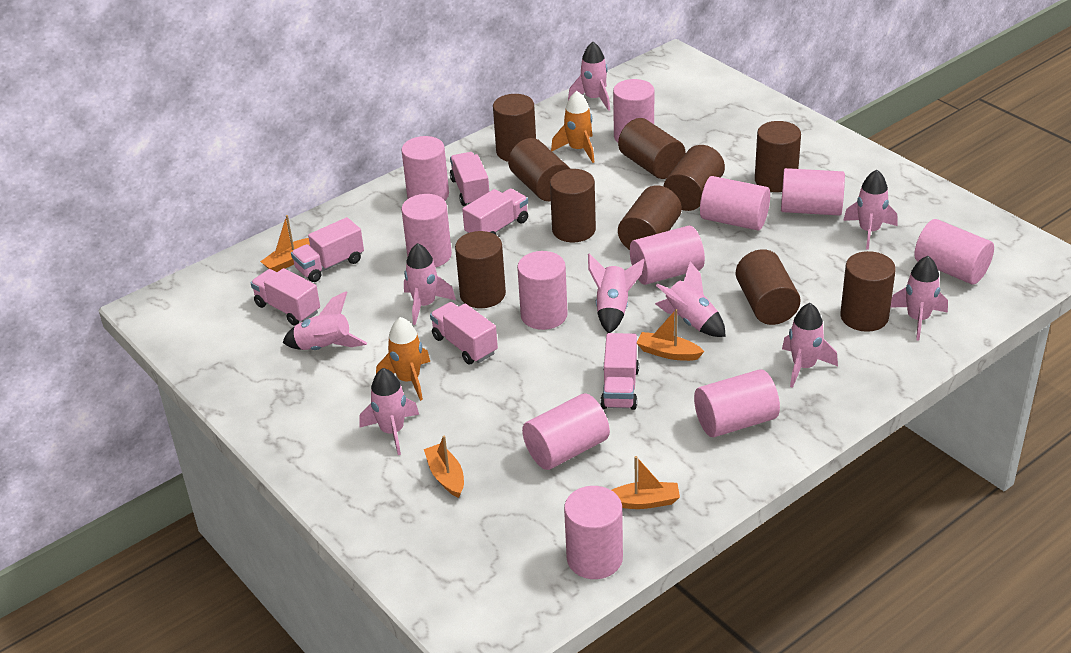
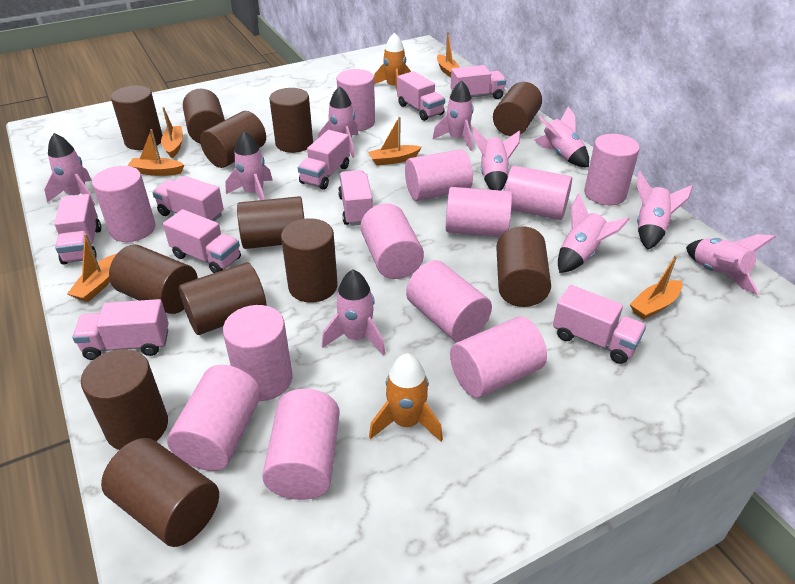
brown cylinder: [455,231,506,308] [493,94,536,162] [508,138,570,201] [550,169,596,242] [618,118,685,179] [618,185,681,250] [664,145,725,211] [736,249,801,325] [755,121,801,192] [840,251,896,332] = 10 -> [81,349,168,450] [101,438,219,547] [109,244,198,314] [111,86,163,150] [179,262,266,335] [183,89,225,144] [200,111,266,168] [237,196,304,249] [269,88,313,153] [281,218,338,303] [493,82,542,136] [496,226,551,307] = 12
orange boat: [260,215,310,272] [424,435,464,498] [612,456,680,509] [637,309,704,361] = 4 -> [67,234,116,302] [127,129,184,176] [161,107,183,158] [368,117,422,166] [437,32,460,78] [629,255,682,319] = 6
pink cylinder: [401,194,452,267] [402,136,449,200] [517,251,568,330] [522,393,610,470] [564,486,623,579] [613,79,654,143] [630,226,705,285] [694,369,780,437] [700,176,770,231] [781,168,845,216] [914,219,994,285] = 11 -> [92,166,156,242] [167,365,261,471] [223,305,293,401] [262,389,340,500] [337,69,375,131] [360,203,424,279] [405,149,473,201] [406,260,492,342] [446,187,512,237] [450,317,547,398] [504,166,572,220] [584,134,640,205] = 12
pink rocket: [282,291,367,350] [360,368,419,455] [404,243,456,325] [568,42,610,111] [588,253,644,333] [655,261,726,337] [782,303,838,388] [843,170,898,250] [891,256,948,341] = 9 -> [44,133,95,206] [225,131,273,200] [318,86,359,158] [322,270,386,355] [433,80,473,151] [472,127,520,191] [534,106,589,167] [558,193,630,273] [637,172,693,249] [686,234,776,295] = 10
pink truck: [251,268,320,325] [291,217,364,282] [430,302,498,364] [450,152,490,206] [462,189,528,235] [601,333,639,410] = 6 -> [54,194,101,265] [72,299,169,360] [152,176,224,221] [163,209,241,273] [298,130,350,190] [338,170,373,226] [397,71,445,121] [450,65,506,99] [553,285,646,364] = 9

